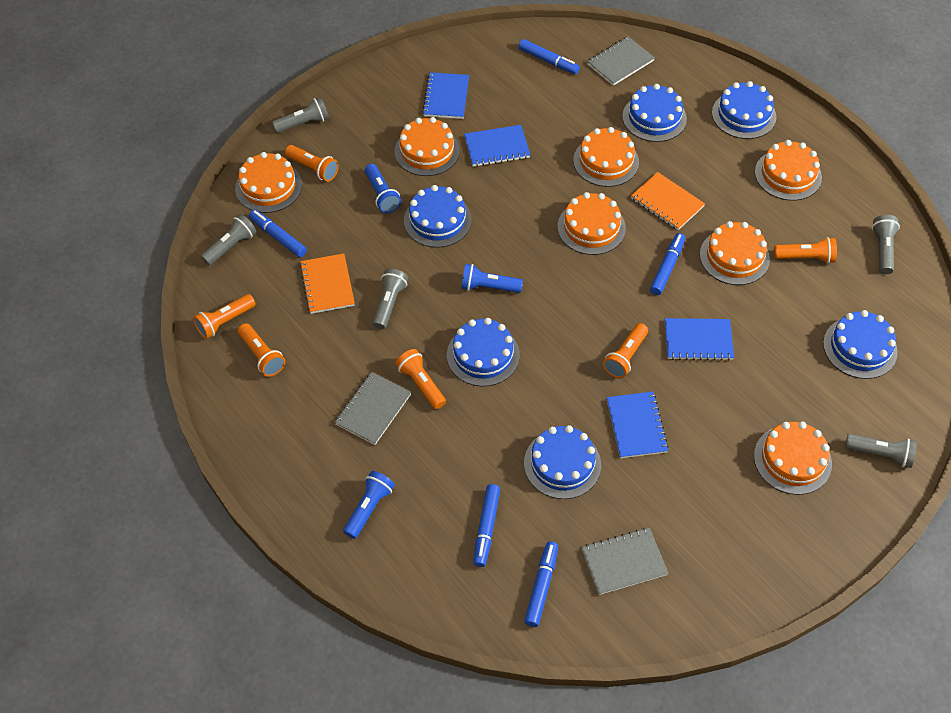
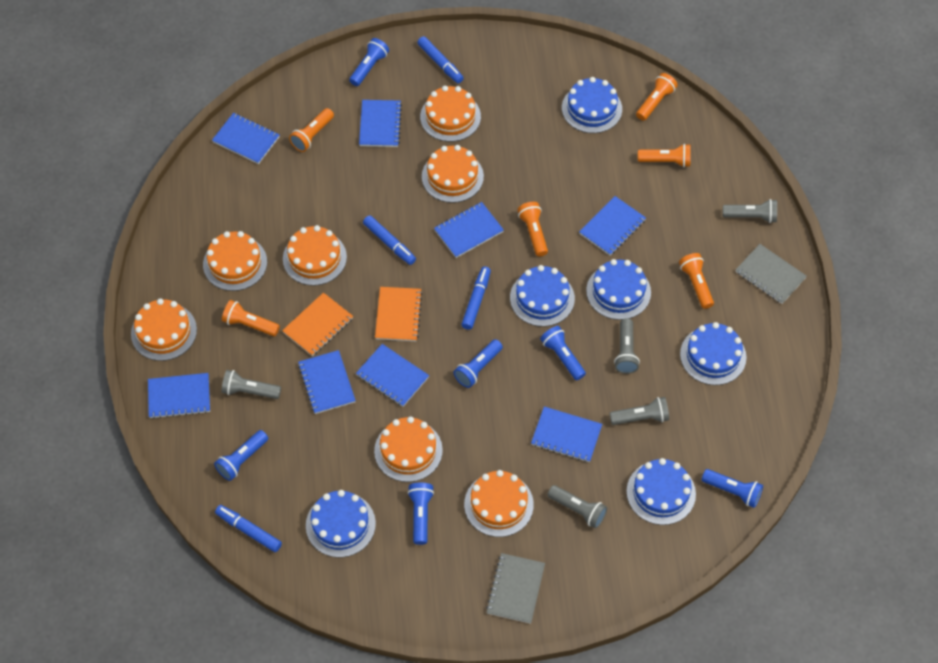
blue flashlight: [343,471,395,539] [365,164,401,213] [461,264,523,293] = 3 -> [214,430,268,481] [349,38,389,86] [408,482,434,545] [454,339,503,388] [540,326,586,380] [702,469,763,508] = 6
blue marker: [249,210,307,257] [473,484,500,567] [518,39,580,74] [524,541,558,627] [650,233,685,295] = 5 -> [215,505,282,552] [363,215,416,265] [417,36,464,83] [461,266,491,330] = 4
blue notebook: [422,72,469,119] [464,125,530,167] [606,392,669,458] [665,318,734,361] = 4 -> [148,373,210,419] [212,113,279,164] [298,350,356,414] [356,344,429,407] [359,100,402,147] [434,202,504,258] [531,407,602,462] [579,196,646,255] = 8
grey notebook: [334,372,411,445] [581,528,668,595] [587,37,655,86] = 3 -> [486,553,545,624] [736,244,807,304] = 2

